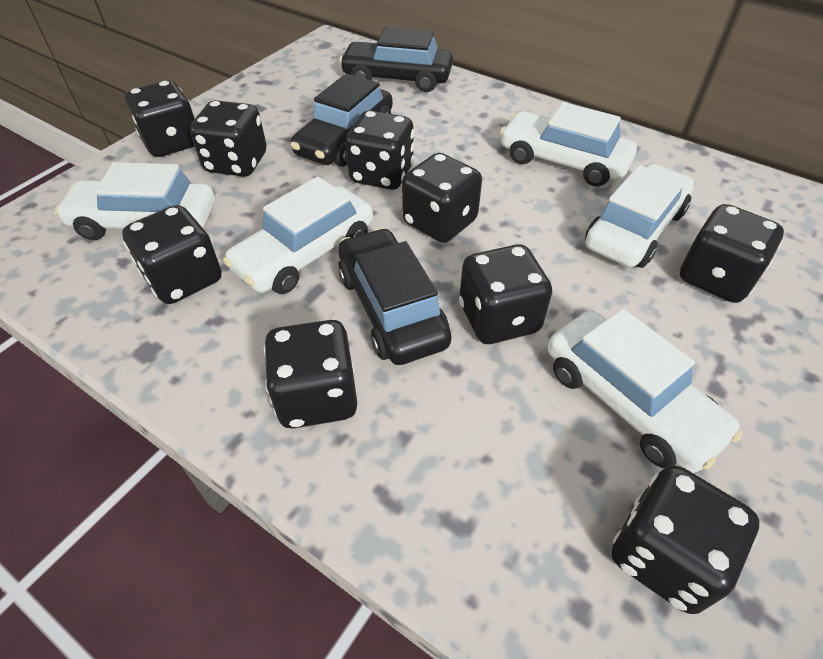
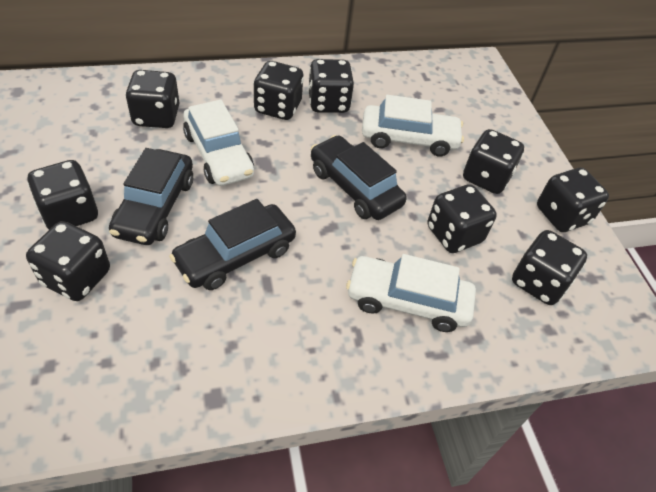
white car: [54,162,215,240] [223,176,373,294] [500,102,637,187] [548,308,743,473] [585,163,694,268] = 5 -> [183,100,254,186] [346,254,476,332] [362,95,464,156] = 3

